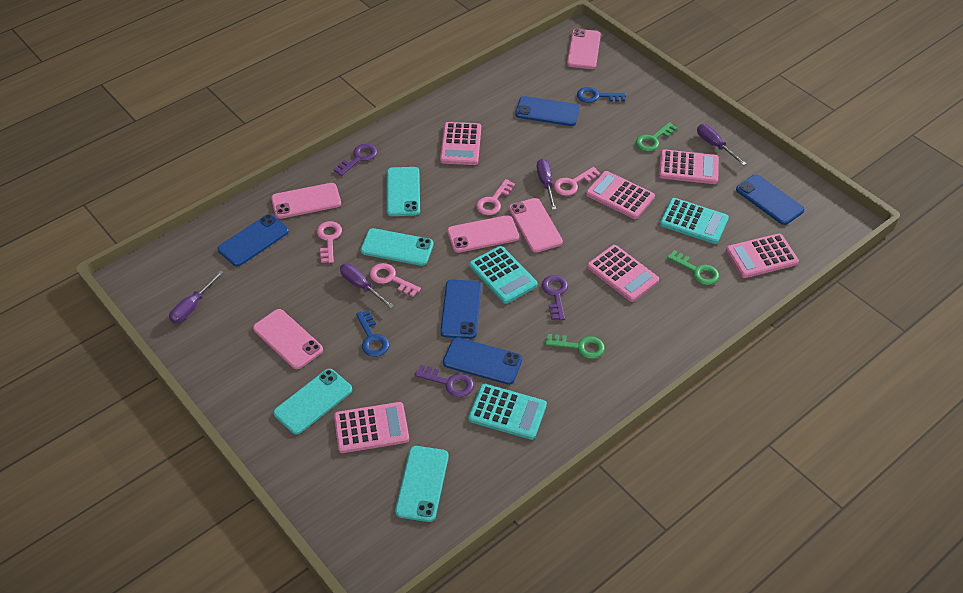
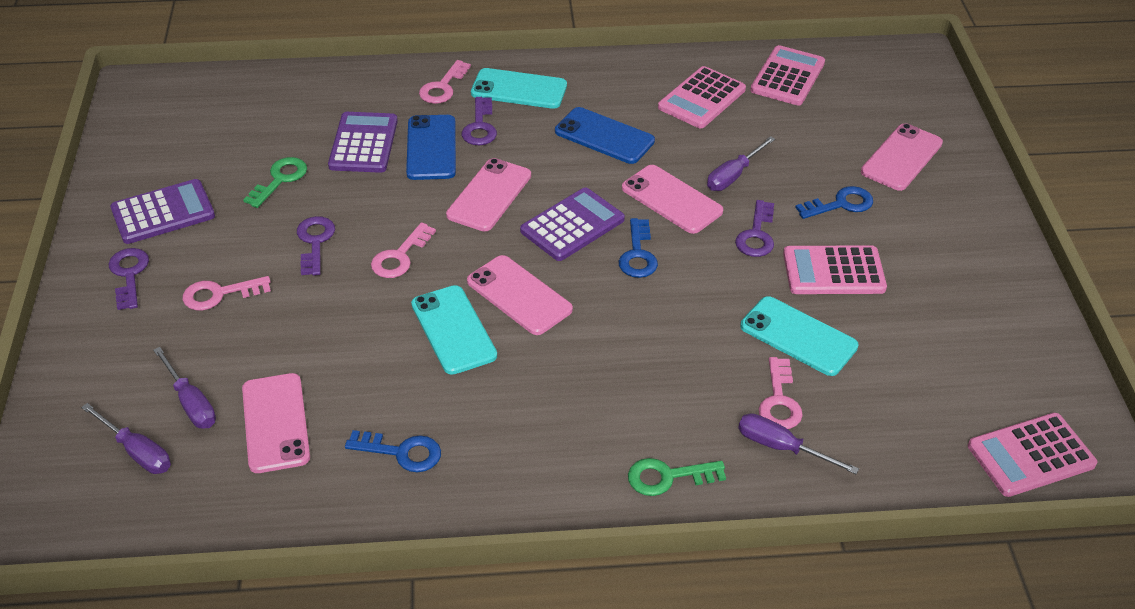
blue key: [356,310,390,357] [577,87,626,103] = 2 -> [345,430,441,472] [619,218,658,278] [795,186,873,219] = 3
blue phone: [218,214,289,266] [440,280,481,339] [443,337,522,385] [515,96,580,126] [736,174,804,225] = 5 -> [406,115,456,180] [555,107,655,164] = 2
green key: [545,334,605,359] [636,122,677,151] [667,250,719,285] = 3 -> [243,157,307,208] [628,458,726,496] = 2
pink calculator: [334,402,409,453] [440,122,481,165] [586,171,655,219] [587,245,659,302] [659,149,719,184] [726,234,799,278] = 6 -> [658,66,746,128] [750,45,825,106] [783,245,887,294] [968,413,1097,497] = 4
purple calculator: none = 0 -> [110,179,215,244] [328,112,398,173] [520,187,625,261] = 3
purple key: [333,144,377,176] [415,365,474,397] [542,275,568,320] = 3 -> [109,248,149,310] [297,216,335,276] [462,97,497,145] [735,200,774,257] = 4
turquoise calculator: [468,384,547,440] [469,246,537,304] [660,198,729,244] = 3 -> none = 0
turquoise phone: [273,369,352,435] [361,228,434,266] [387,167,420,216] [395,446,449,522] = 4 -> [411,285,497,375] [471,68,567,109] [740,296,859,376] = 3

